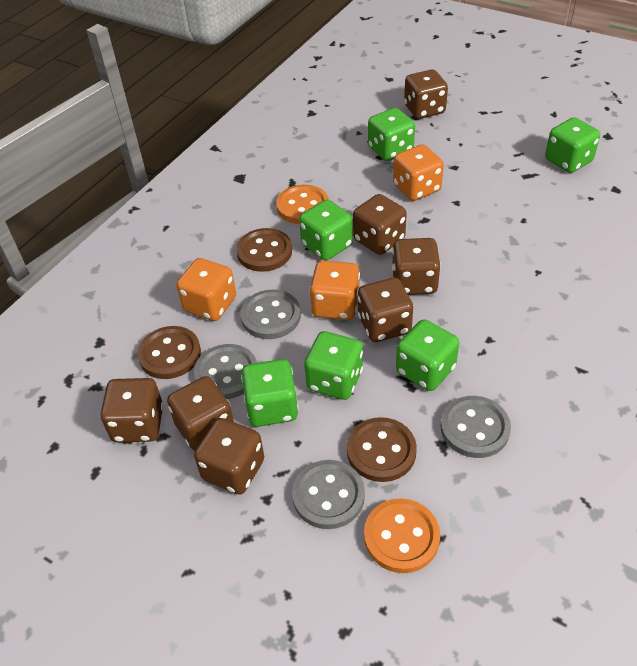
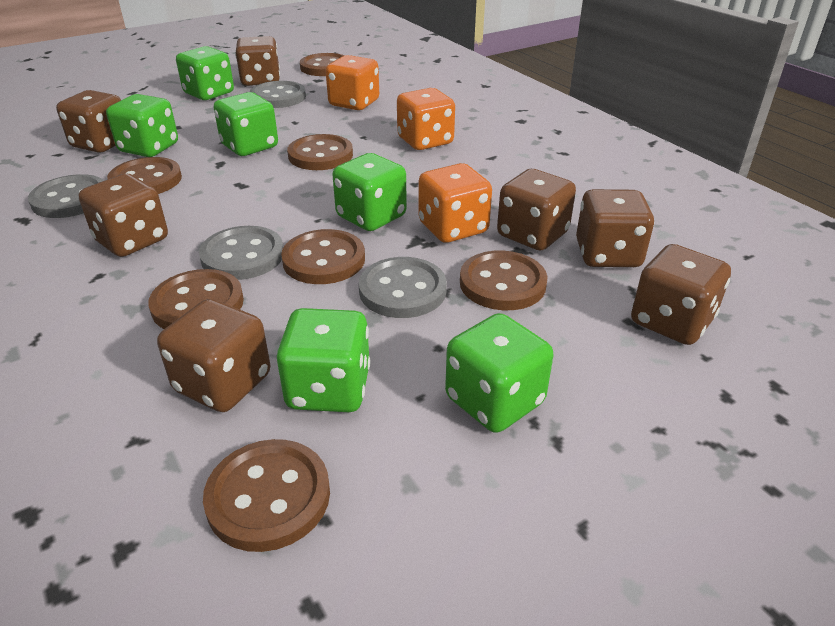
brown button: [137,326,201,379] [236,228,292,272] [347,417,417,482] = 3 -> [107,157,182,194] [148,269,244,329] [203,439,330,552] [281,229,365,284] [287,134,353,170] [300,53,345,76] [460,251,547,310] = 7
orange button: [276,185,329,224] [364,498,440,573] = 2 -> none = 0

